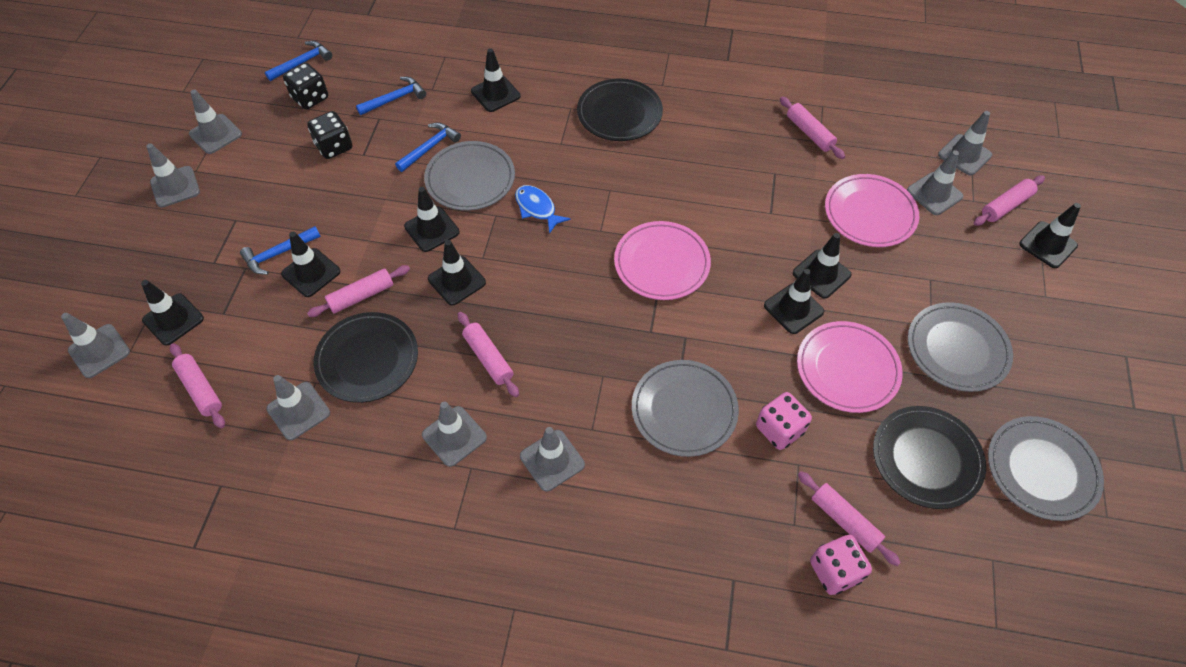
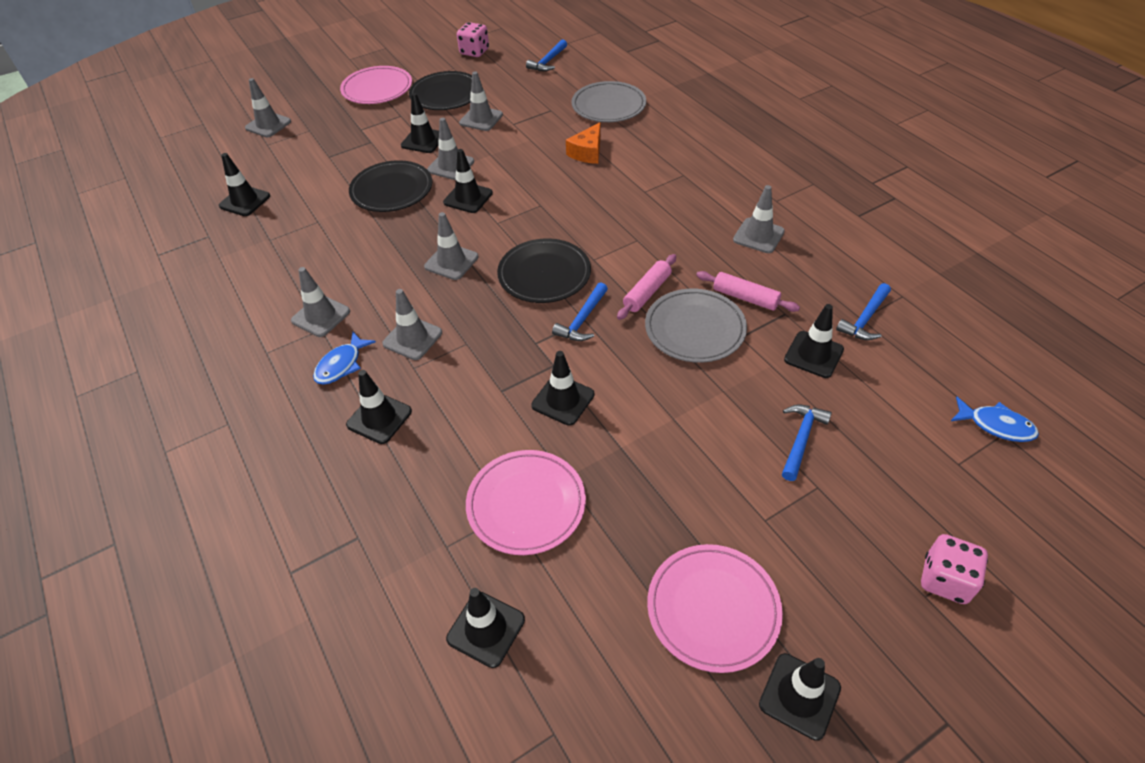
black dice: [283,63,328,109] [307,111,352,159] = 2 -> none = 0
blue fish: [515,185,571,234] = 1 -> [313,332,376,385] [951,397,1039,442] = 2
grey plate: [424,141,515,211] [632,360,739,457] [908,302,1013,392] [988,416,1104,521] = 4 -> [571,81,646,122] [645,289,747,363] = 2
grey traffic cone: [61,313,130,378] [146,143,200,208] [189,90,242,154] [266,375,330,440] [422,402,487,467] [520,427,585,491] [907,150,963,215] [938,111,992,175] = 8 -> [245,78,291,137] [291,267,350,337] [382,289,442,360] [424,212,479,280] [427,118,474,180] [459,71,503,131] [733,185,785,253] = 7
orange cheese: none = 0 -> [566,122,601,164] = 1
pink rolling pin: [170,343,225,428] [307,265,410,317] [458,312,519,397] [780,97,845,159] [798,471,901,566] [974,176,1045,226] = 6 -> [617,254,676,320] [696,271,800,312] = 2

